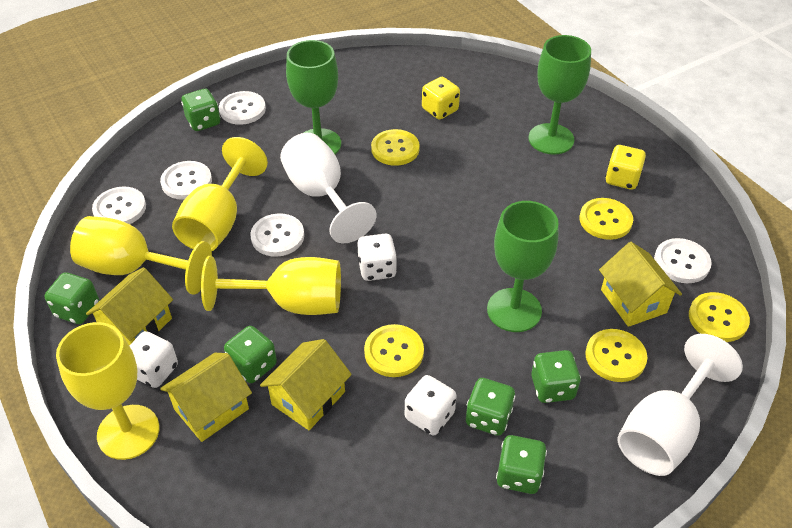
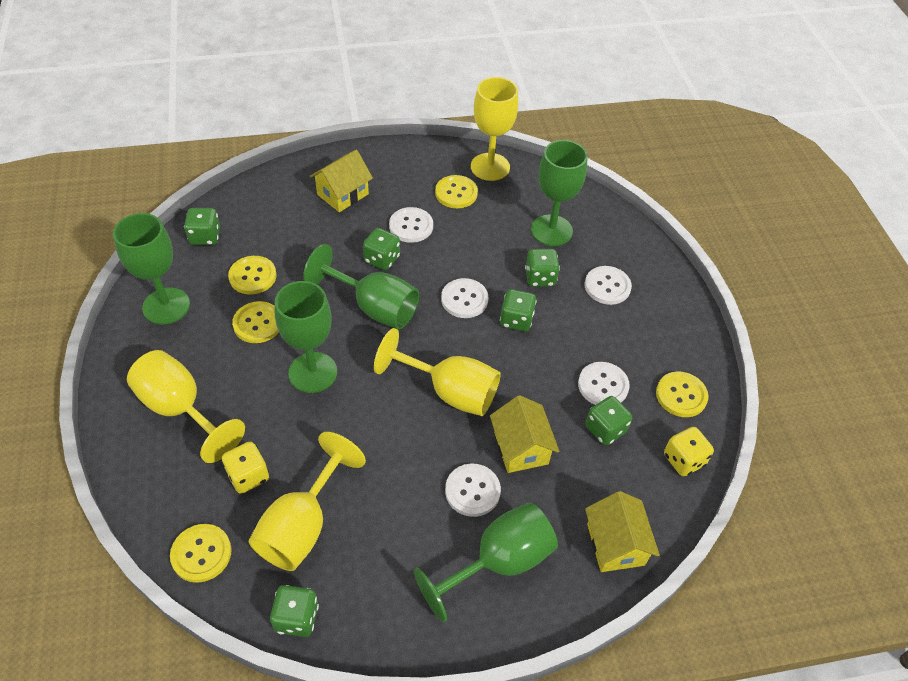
green goblet: [286,40,341,154] [487,201,559,332] [529,35,591,155] = 3 -> [113,213,190,324] [275,281,337,393] [303,244,419,329] [414,502,558,622] [531,140,588,246] = 5
white dice: [130,331,178,388] [357,233,397,281] [405,375,457,435] = 3 -> none = 0
white goblet: [280,133,377,243] [618,334,743,476] = 2 -> none = 0
yellow house: [86,267,173,346] [160,353,252,442] [260,339,352,430] [599,242,682,327] = 4 -> [310,150,373,212] [490,395,559,473] [585,491,660,572] = 3

